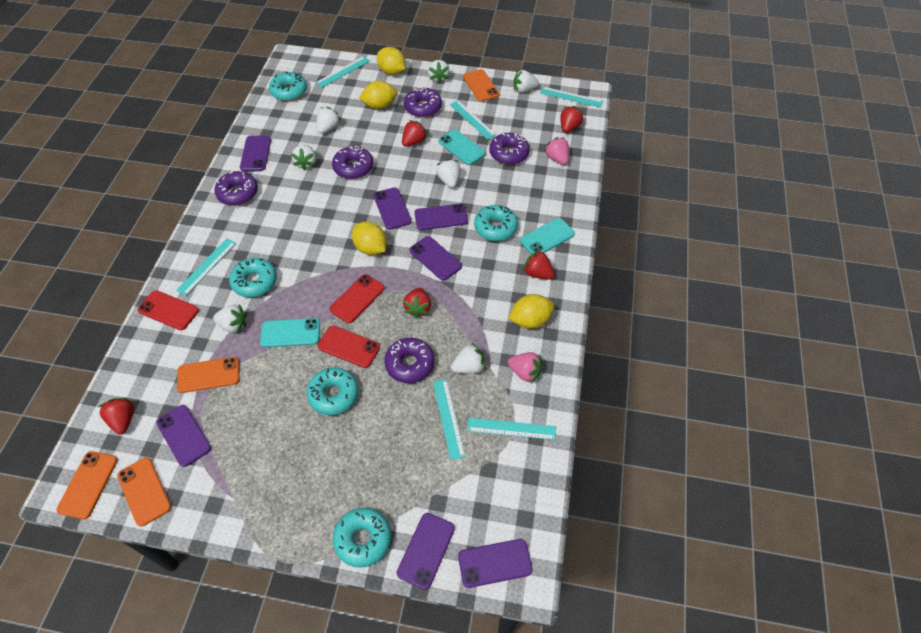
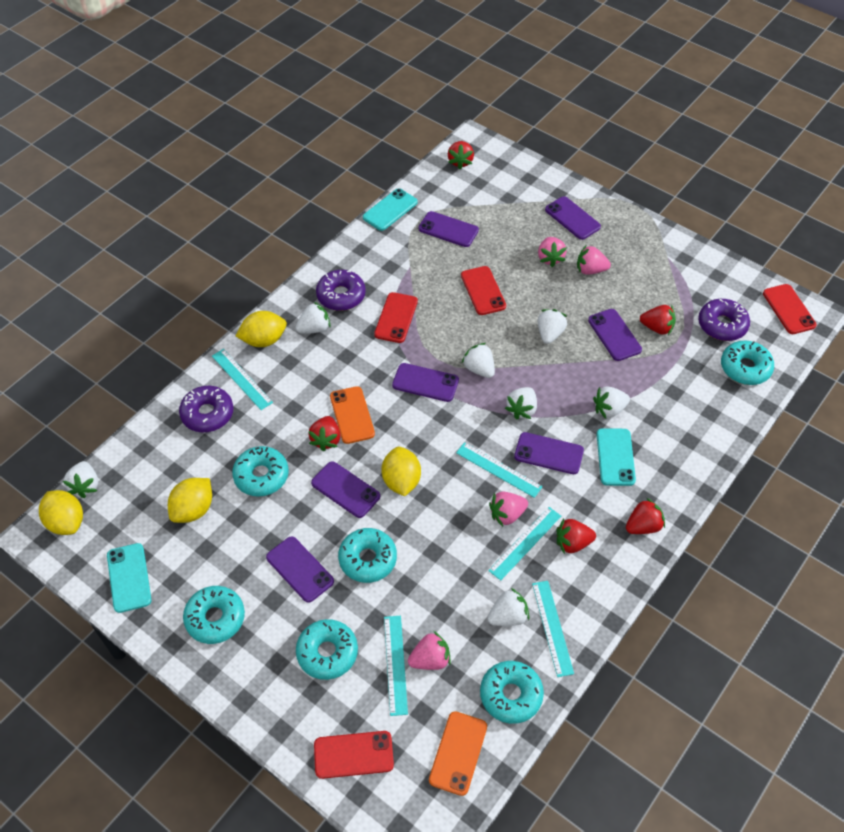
orange phone: [57,451,118,519] [117,458,171,527] [177,357,240,393] [463,69,499,102] = 4 -> [330,386,375,444] [429,711,487,796] = 2
pink strawberry: [508,352,542,383] [544,137,569,165] = 2 -> [408,631,451,670] [489,491,528,527] [538,237,567,267] [577,245,611,275] = 4
purple donut: [214,171,258,206] [332,146,373,179] [384,338,435,383] [404,87,442,117] [489,133,530,165] = 5 -> [179,386,233,432] [316,270,366,311] [698,299,750,341] = 3
red phone: [138,290,199,330] [317,326,380,368] [329,274,385,323] = 3 -> [314,731,394,779] [374,292,418,343] [461,266,506,315] [763,284,817,334] = 4
turquoise donut: [229,258,277,297] [269,72,307,101] [306,368,359,415] [333,508,391,568] [474,205,518,241] = 5 -> [183,586,245,644] [232,446,289,497] [296,619,358,680] [338,528,397,583] [480,661,544,724] [721,341,774,385] = 6
turquoise ruler: [176,238,236,296] [316,56,370,87] [433,379,465,460] [450,100,496,140] [467,418,556,440] [540,87,603,108] = 6 -> [212,349,273,410] [384,616,408,716] [456,442,543,498] [488,507,561,581] [532,581,574,677] = 5

